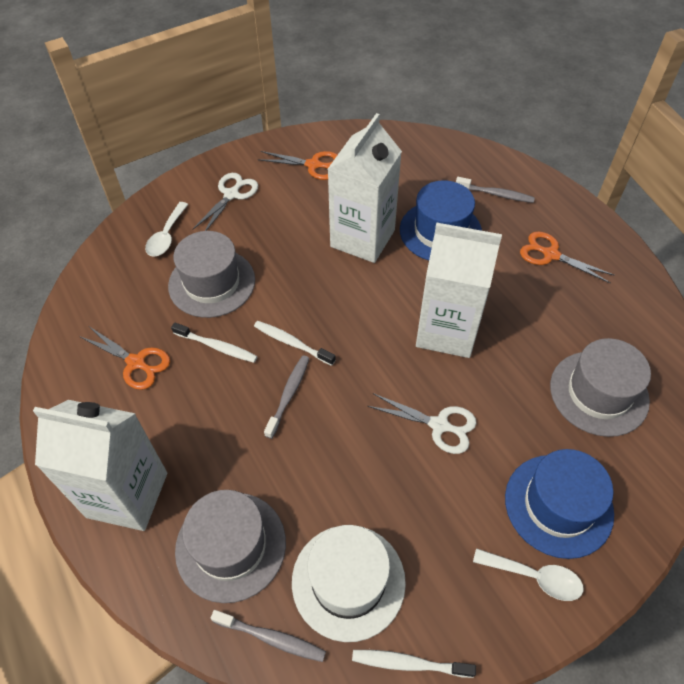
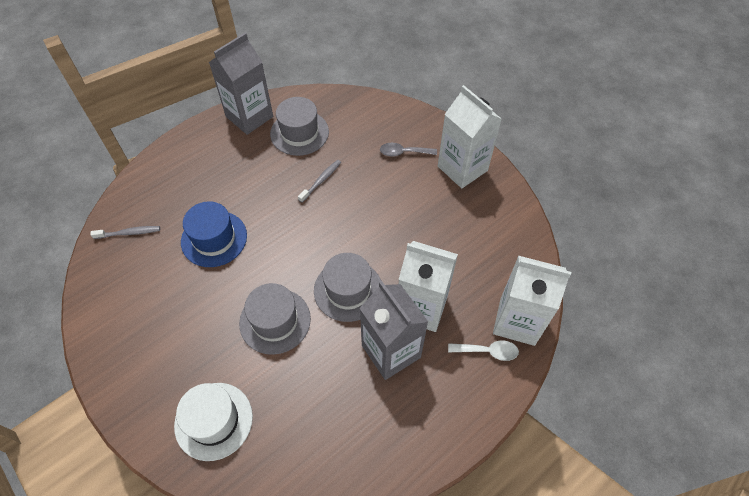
blue hat: [400,180,482,260] [505,449,614,559] = 2 -> [181,201,247,267] = 1
grey carton: none = 0 -> [209,33,273,135] [360,281,428,380] = 2
grey spoon: none = 0 -> [380,143,437,156] = 1
grey toothbrush: [211,610,326,662] [264,355,309,439] [456,177,535,203] = 3 -> [90,226,160,239] [298,160,341,203] = 2
orange scissors: [79,327,170,390] [257,151,338,180] [520,231,614,283] = 3 -> none = 0
white scissors: [192,173,258,231] [368,393,477,454] = 2 -> none = 0
white spoon: [145,202,189,256] [473,548,584,601] = 2 -> [448,340,519,361] = 1
white toothbrush: [171,322,258,363] [254,321,335,366] [352,650,476,678] = 3 -> none = 0

